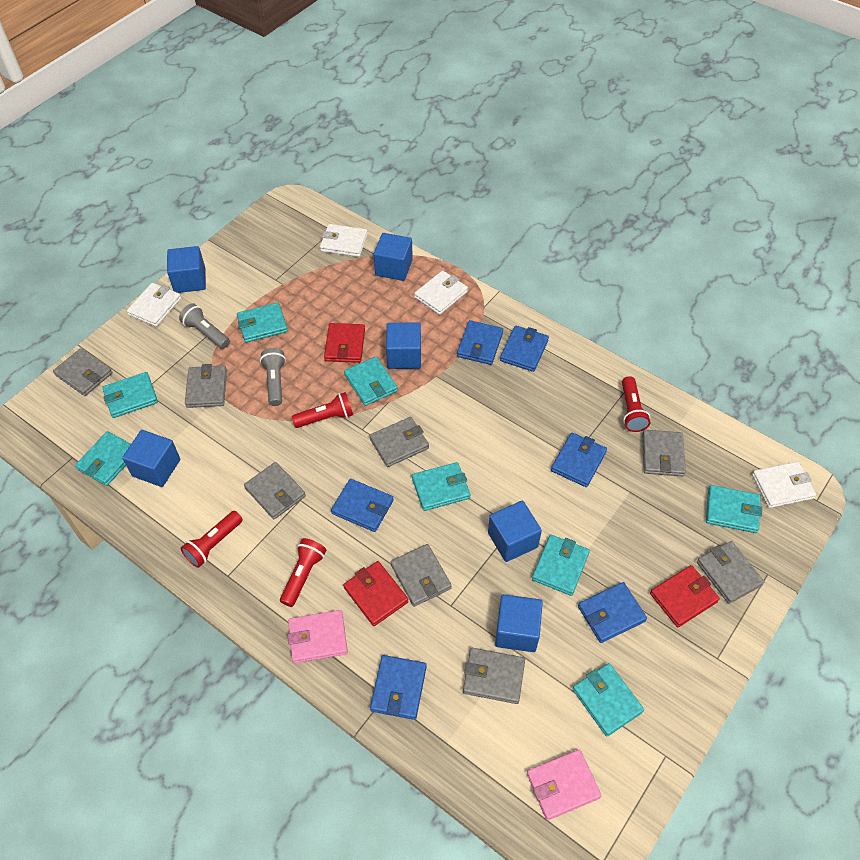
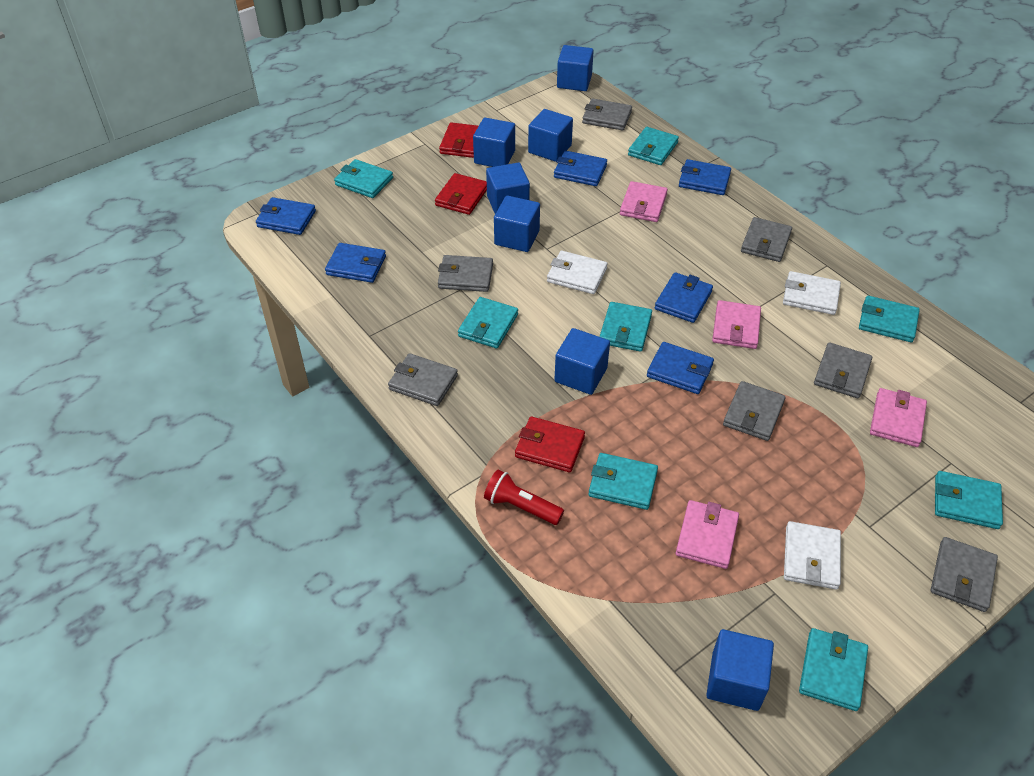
blue cube: [122,430,180,487] [167,246,206,293] [374,233,413,281] [386,323,421,369] [488,501,542,562] [495,594,543,652] = 6 -> [473,118,515,167] [486,162,530,214] [494,195,540,252] [528,109,573,162] [555,328,610,395] [557,45,594,91] [706,629,774,711] = 7
grey flashlight: [179,303,230,349] [260,348,286,406] = 2 -> none = 0
grey wallet: [53,348,112,396] [185,364,227,408] [244,462,306,519] [370,417,429,467] [391,544,452,607] [463,648,525,704] [642,430,686,477] [697,541,764,604] = 8 -> [388,353,458,406] [438,255,493,292] [582,98,632,131] [723,381,786,441] [741,217,792,262] [814,342,872,398] [931,537,998,612] = 7
pink wallet: [288,610,348,663] [527,750,602,820] = 2 -> [620,181,668,222] [676,500,739,569] [712,300,761,349] [870,388,927,447] = 4
red flashlight: [181,511,243,568] [280,538,326,607] [292,392,353,428] [622,376,650,432] = 4 -> [484,470,564,525] = 1
white wallet: [127,283,181,327] [320,224,368,257] [414,270,468,315] [752,462,816,508] = 4 -> [547,251,608,294] [783,271,841,315] [784,521,841,589] = 3

